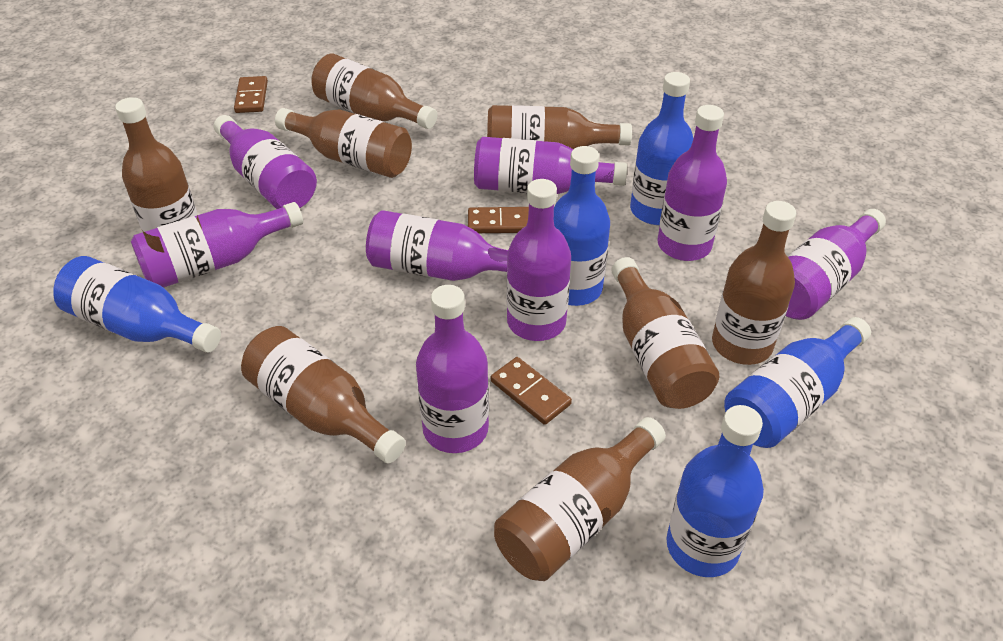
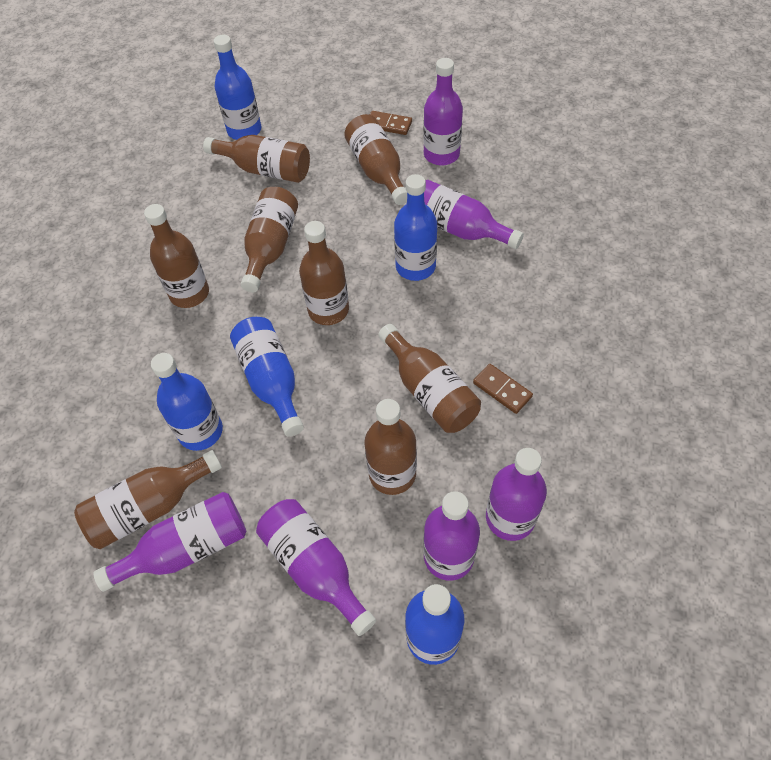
brown domino: [234,76,268,113] [468,207,529,233] [491,357,572,425] = 3 -> [370,111,412,135] [473,364,533,414] = 2
purple bottle: [131,202,303,288] [214,115,317,209] [366,210,508,281] [416,285,489,453] [474,137,627,194] [507,179,571,341] [657,105,727,261] [786,209,886,320] = 8 -> [93,492,246,592] [256,499,376,636] [423,58,463,166] [423,491,480,581] [424,180,524,249] [486,448,547,541] = 6

